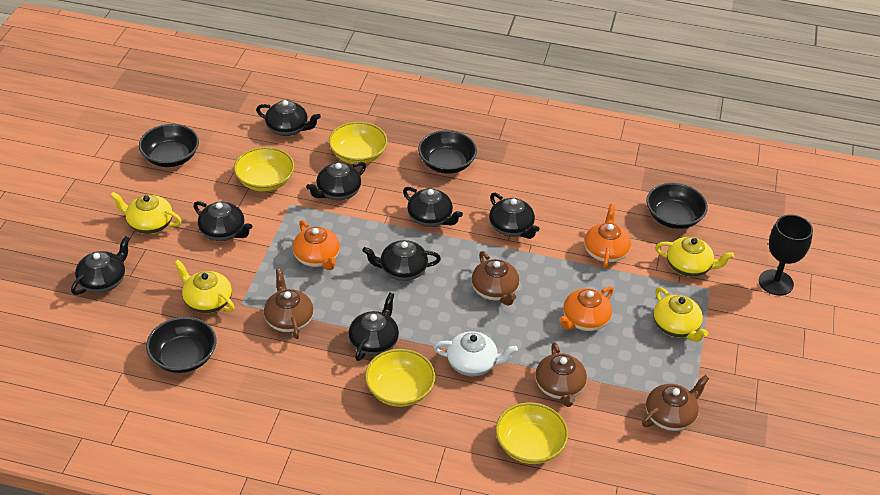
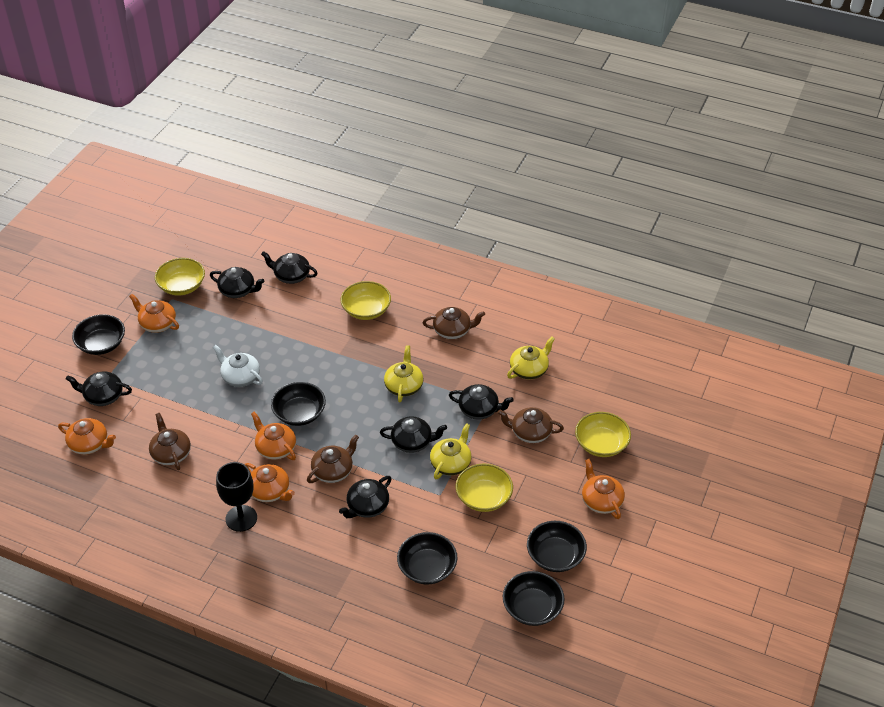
black bowl: [139,124,199,167] [146,317,216,373] [418,130,477,174] [646,183,708,229] = 4 -> [72,314,125,355] [271,382,326,426] [397,532,457,584] [503,571,565,626] [527,521,587,572] = 5
black teapot: [71,236,130,295] [193,201,252,241] [256,100,321,136] [306,162,366,200] [348,293,399,361] [362,240,441,281] [403,187,463,227] [489,193,539,239] = 8 -> [66,372,132,406] [210,267,265,298] [261,251,318,284] [339,476,391,518] [380,416,447,453] [449,384,514,420] = 6
orange teapot: [293,220,340,270] [559,286,613,331] [584,204,631,269] = 3 -> [58,418,116,455] [129,294,179,333] [245,463,295,502] [251,412,296,460] [582,459,625,519] = 5
yellow teapot: [110,192,182,234] [174,260,235,313] [653,287,708,342] [655,237,734,277] = 4 -> [384,345,423,402] [430,423,472,479] [507,336,555,379] = 3

